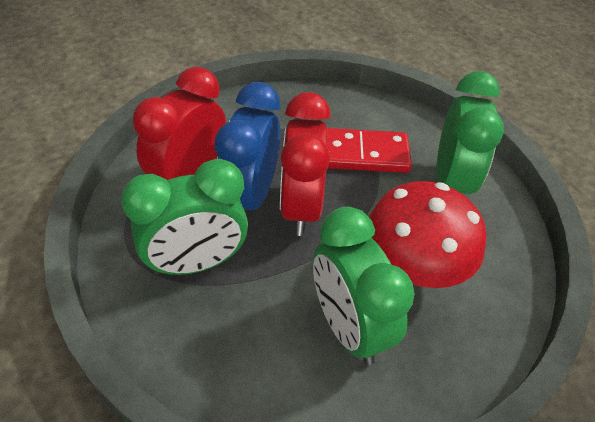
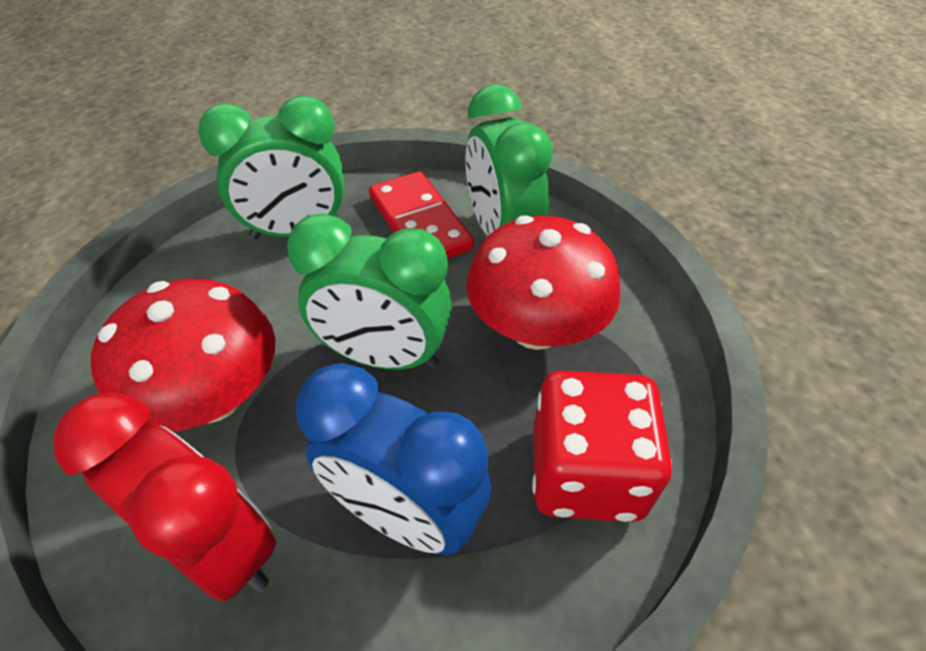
red clock: [133,67,226,180] [280,92,331,236] = 2 -> [53,393,276,602] = 1
red dice: none = 0 -> [532,371,672,522] = 1
red mushroom: [369,181,486,288] = 1 -> [91,278,275,432] [466,215,621,350] = 2

